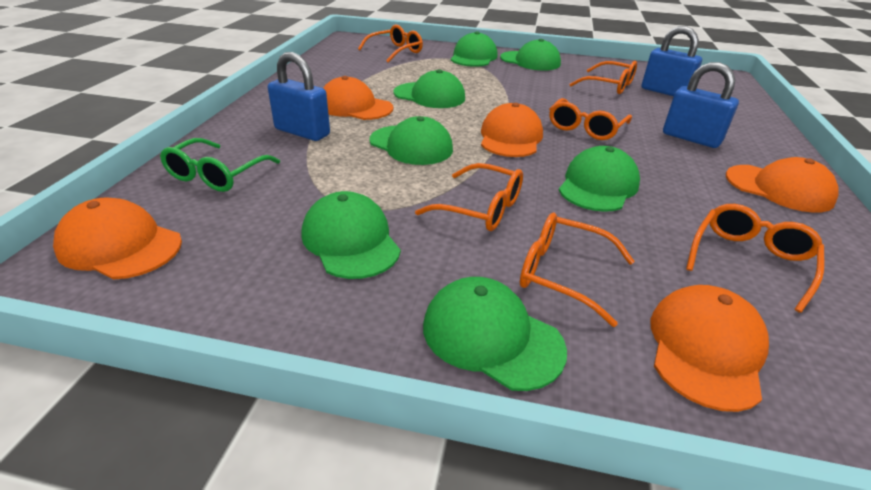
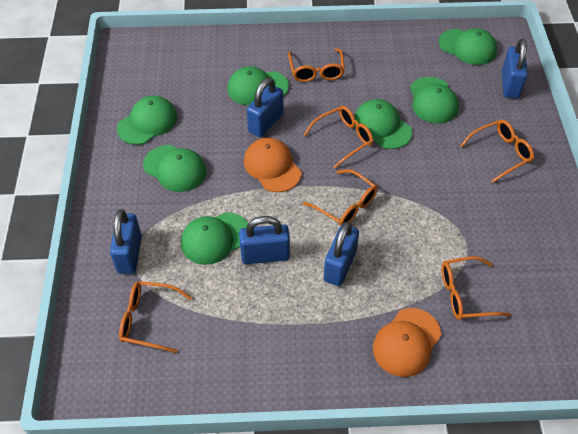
blue padlock: [268,52,330,141] [642,26,702,96] [663,62,739,148] = 3 -> [110,209,142,274] [239,216,290,264] [247,78,283,137] [324,222,359,286] [502,39,528,98] = 5
green glasses: [160,138,280,192] = 1 -> none = 0
orange cap: [53,197,182,279] [323,76,393,120] [481,103,543,157] [650,285,769,412] [726,157,839,213] = 5 -> [244,138,301,192] [373,308,441,377] = 2

